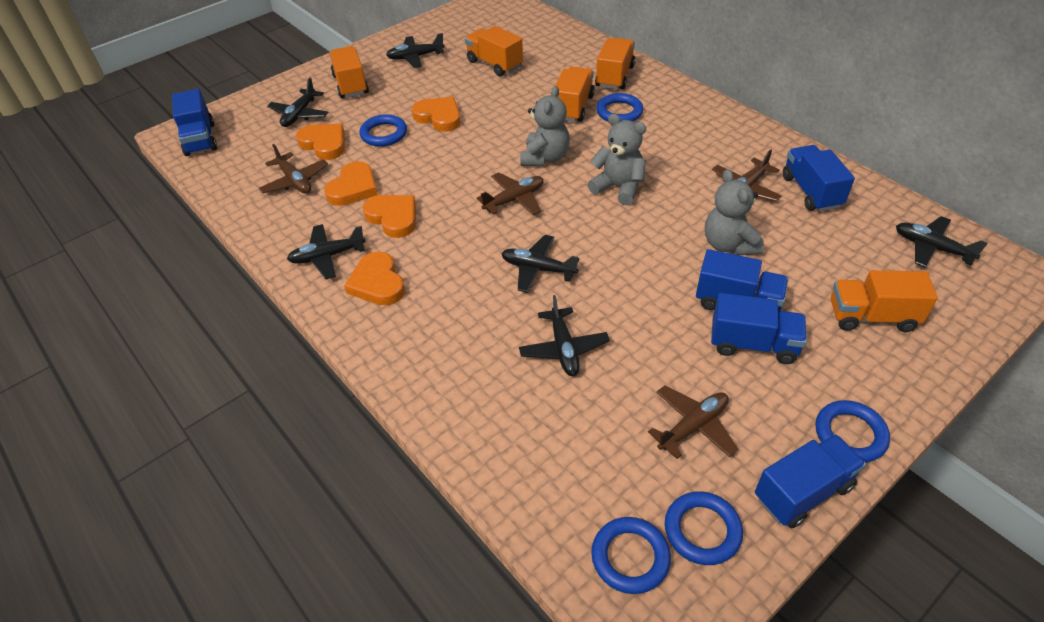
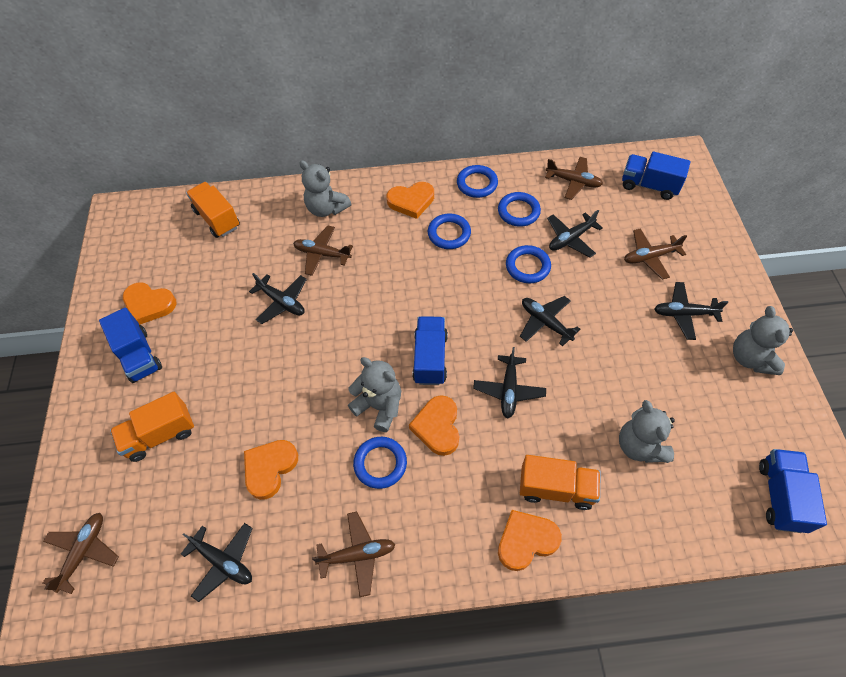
blue truck: [172,89,217,156] [696,249,788,312] [711,293,807,364] [755,434,866,528] [783,145,855,212] = 5 -> [99,307,162,383] [412,316,448,385] [622,152,690,200] [759,449,827,533] = 4
brown plane: [259,144,328,194] [477,172,543,215] [648,386,739,459] [712,149,782,201] = 4 -> [43,513,119,594] [293,226,353,276] [312,512,396,597] [545,157,603,200] [624,228,687,280] = 5
grey teddy bear: [520,86,570,166] [588,114,646,205] [705,169,764,255] = 3 -> [299,160,351,217] [348,357,401,432] [619,400,675,463] [733,306,793,375] = 4
orange truck: [329,46,369,98] [465,26,523,76] [555,67,595,122] [595,38,635,90] [831,270,938,332] = 5 -> [110,392,194,462] [186,182,240,238] [520,455,601,510] = 3

